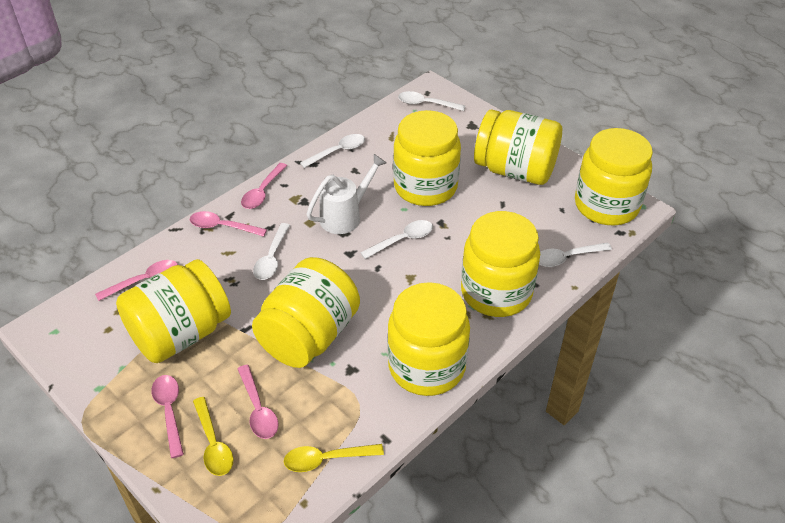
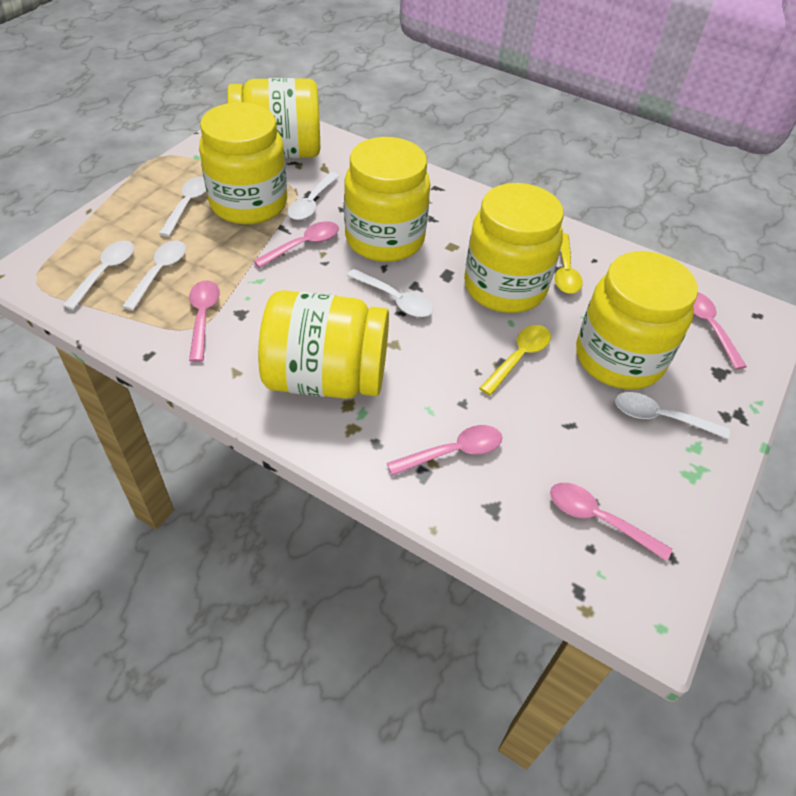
white spoon: [253,223,290,280] [300,134,365,168] [360,220,433,259] [398,91,465,111] [539,242,612,267] = 5 -> [63,240,134,310] [122,240,186,311] [159,177,207,237] [288,172,339,220] [347,269,433,317] [615,392,730,439] = 6
white watering can: [307,154,387,234] = 1 -> none = 0
yellow jar: [116,259,231,363] [252,257,360,368] [387,282,470,396] [393,110,461,206] [461,211,540,317] [474,109,562,185] [575,128,653,225] = 7 -> [199,102,287,225] [227,78,320,159] [258,290,389,399] [344,137,430,262] [464,183,564,313] [576,251,698,390] = 6

